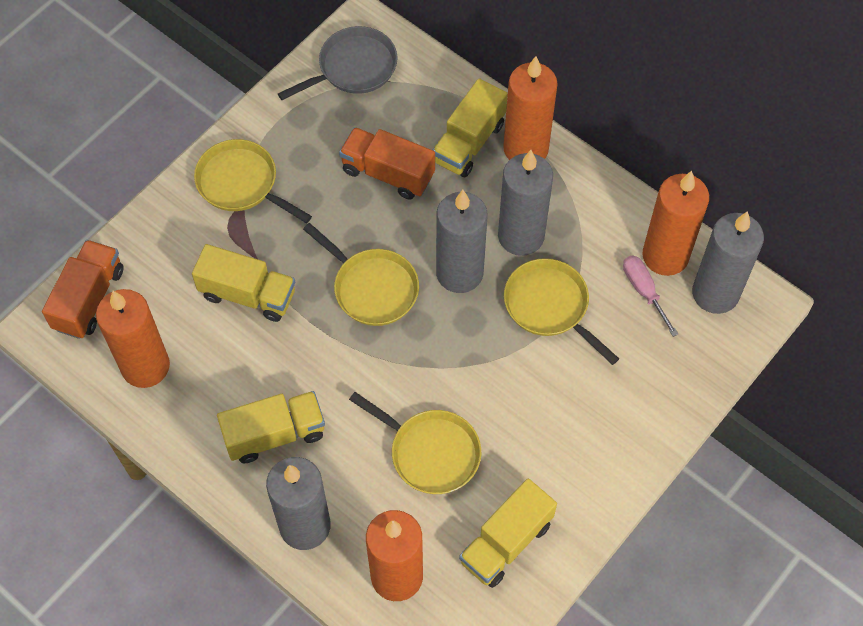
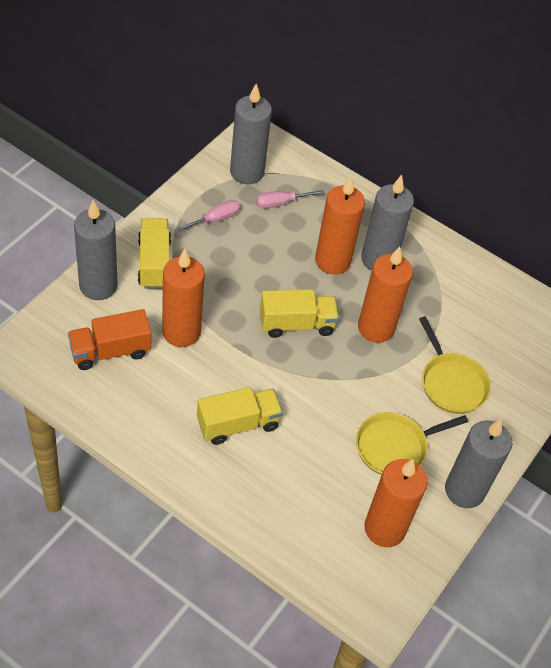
grey pan: [278,26,398,100] = 1 -> none = 0
orange truck: [42,240,124,339] [339,127,435,200] = 2 -> [68,309,151,370] = 1
pink screwdriver: [623,255,678,337] = 1 -> [175,200,240,233] [256,190,325,208] = 2
yellow pan: [194,139,312,223] [303,223,419,326] [349,392,481,494] [504,258,619,365] = 4 -> [356,412,468,475] [419,316,491,414] = 2
yellow truck: [192,244,295,322] [217,391,325,463] [433,78,508,177] [459,478,557,588] = 4 -> [138,218,171,289] [197,387,283,445] [260,289,339,338] = 3

